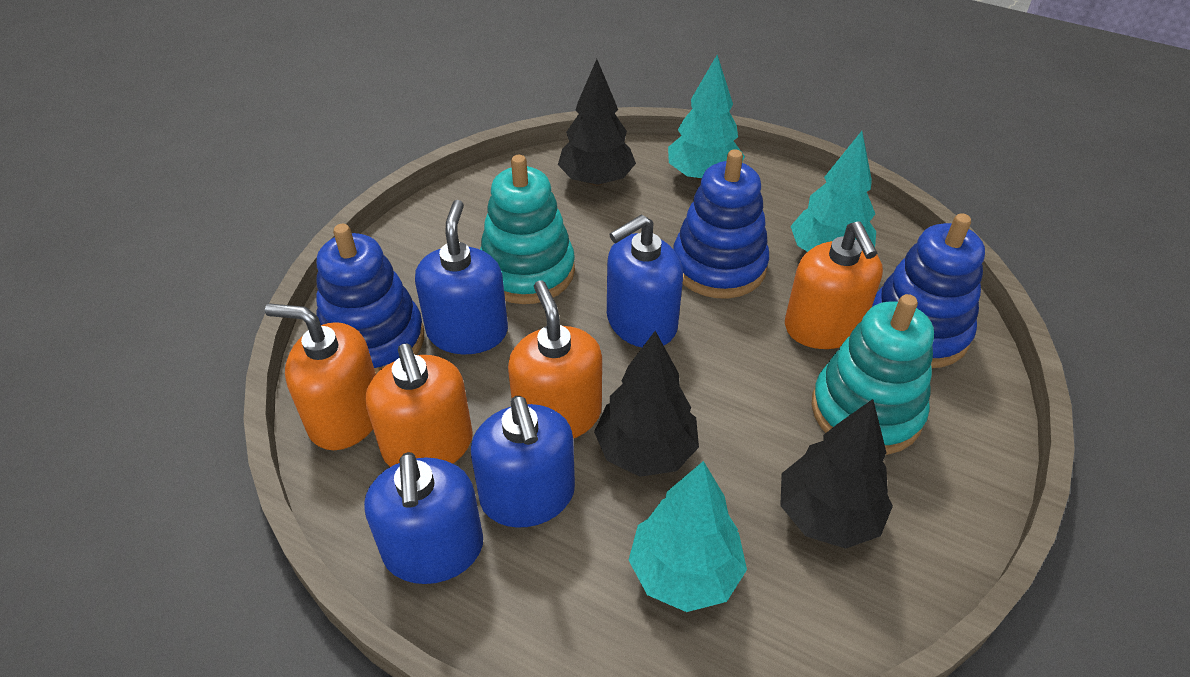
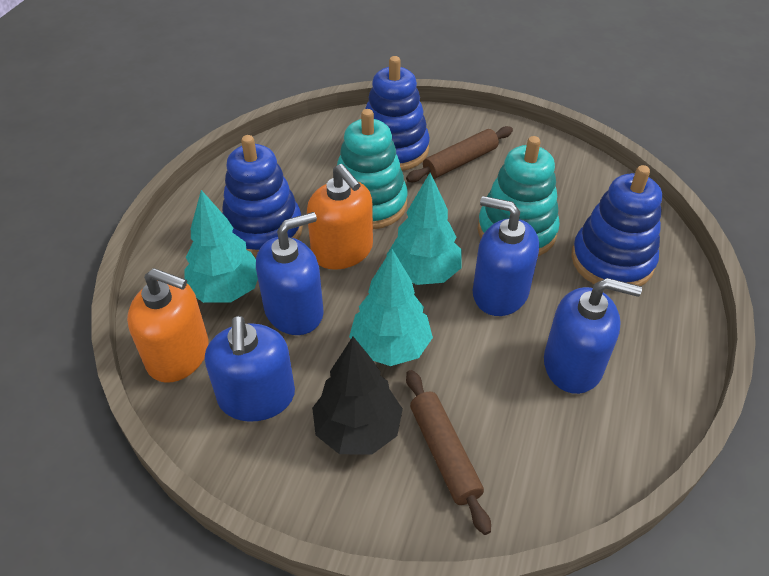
black tree: [558,59,636,186] [594,331,699,477] [780,399,893,549] = 3 -> [312,337,403,455] = 1
brown rolling pin: none = 0 -> [406,126,513,182] [406,370,491,535] = 2
orange soap dispenser: [265,303,376,450] [365,343,473,467] [508,281,602,439] [785,221,883,349] = 4 -> [127,268,209,383] [307,164,373,270] = 2

